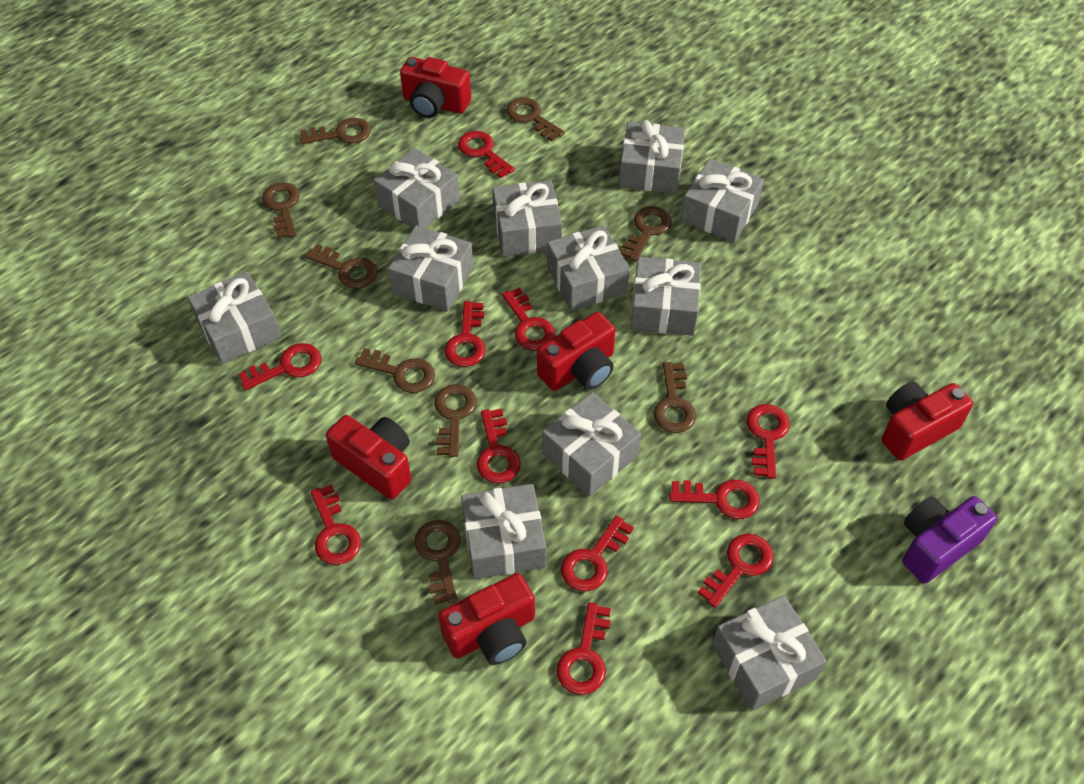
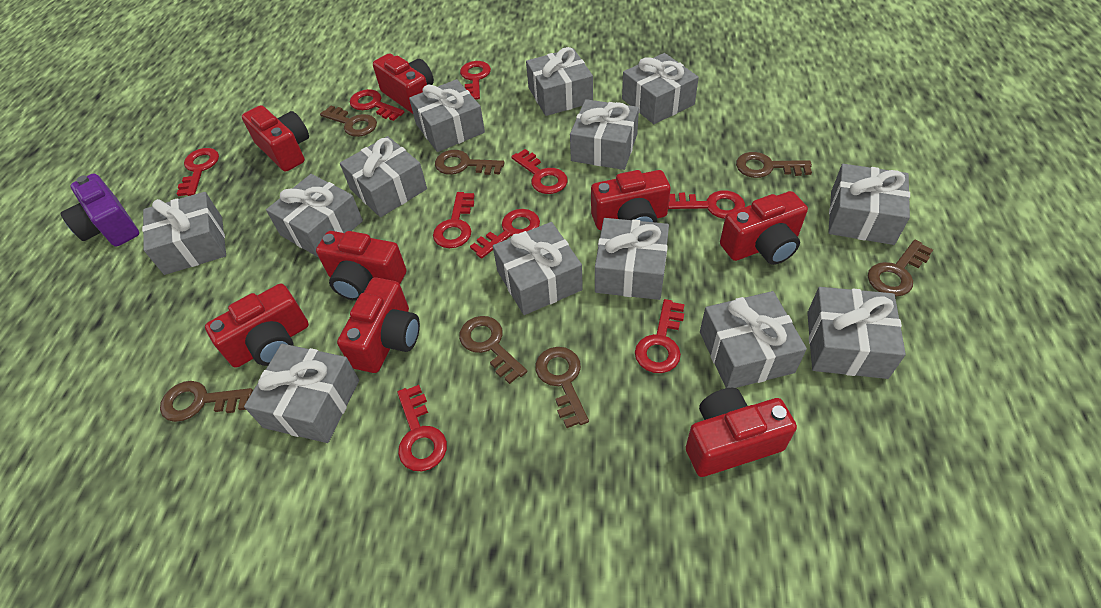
brown key: [262,182,300,239] [300,118,371,144] [306,244,377,288] [355,348,435,393] [414,520,460,605] [434,384,477,457] [506,98,565,141] [620,206,672,262] [653,362,696,433] = 9 -> [160,381,253,422] [320,106,377,137] [435,150,505,175] [459,316,527,384] [535,347,589,428] [736,152,812,178] [868,240,933,297] = 7
grey gift: [188,271,281,364] [374,148,460,229] [388,225,473,311] [461,484,546,579] [492,180,562,256] [542,392,641,496] [547,225,630,311] [619,120,685,194] [631,257,701,336] [681,159,764,242] [712,595,827,711] = 11 -> [142,192,226,275] [244,344,359,443] [266,174,363,258] [340,136,427,217] [409,79,485,152] [493,222,583,315] [526,47,593,116] [570,99,639,170] [595,218,669,300] [622,53,699,124] [700,291,807,388] [807,287,906,379] [828,164,910,245] = 13
red camera: [326,415,411,499] [400,57,471,118] [438,573,535,665] [537,312,615,391] [881,382,973,461] = 5 -> [205,284,309,368] [242,105,309,172] [316,231,406,301] [337,278,420,373] [373,53,434,114] [591,170,671,230] [686,388,797,477] [720,191,808,265] = 8
red key: [239,343,321,390] [311,484,361,565] [445,301,486,367] [458,131,515,178] [477,409,521,483] [502,287,555,350] [556,602,611,695] [561,515,634,591] [669,480,760,519] [698,534,774,608] [747,404,790,479] = 11 -> [177,148,219,196] [350,89,404,121] [397,385,447,471] [433,192,474,248] [460,61,491,100] [470,209,540,259] [511,149,568,194] [635,299,685,373] [668,190,745,219] = 9

